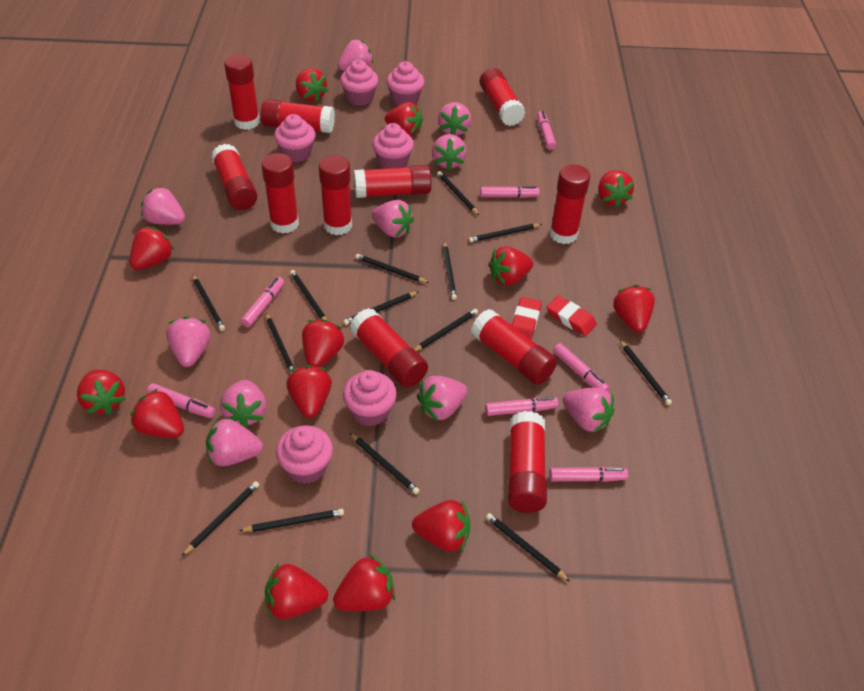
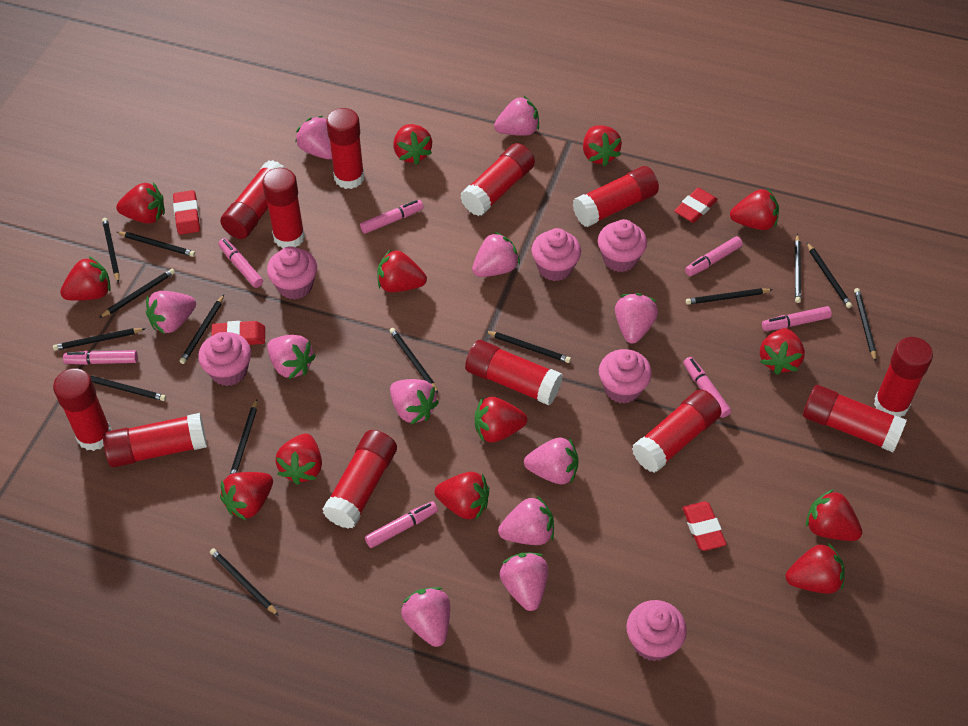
pink strawberry: [141,187,185,225] [166,316,211,367] [206,418,263,466] [220,380,267,428] [338,40,374,71] [371,200,414,238] [417,376,467,421] [432,134,467,170] [438,102,471,136] [563,387,615,433] = 10 -> [146,291,196,334] [267,335,316,379] [295,116,332,159] [390,379,439,424] [401,587,450,647] [472,232,520,277] [494,96,539,136] [498,496,554,545] [499,553,548,611] [524,438,579,484] [615,293,658,344] = 11
red eraser: [512,297,542,340] [547,296,597,336] = 2 -> [173,190,200,235] [211,321,265,345] [674,188,718,223] [682,501,726,551] = 4
red glue stick: [211,144,257,210] [224,54,260,130] [261,99,335,133] [261,153,299,234] [319,155,352,235] [350,308,428,388] [354,165,432,198] [471,309,557,385] [479,68,525,126] [508,411,547,513] [549,164,590,244] = 11 -> [53,368,111,451] [103,413,207,467] [220,160,285,239] [262,168,305,249] [322,430,397,529] [326,108,364,189] [460,143,535,216] [465,340,563,405] [573,166,659,227] [632,390,722,473] [803,385,907,452] [874,337,933,417] = 12

